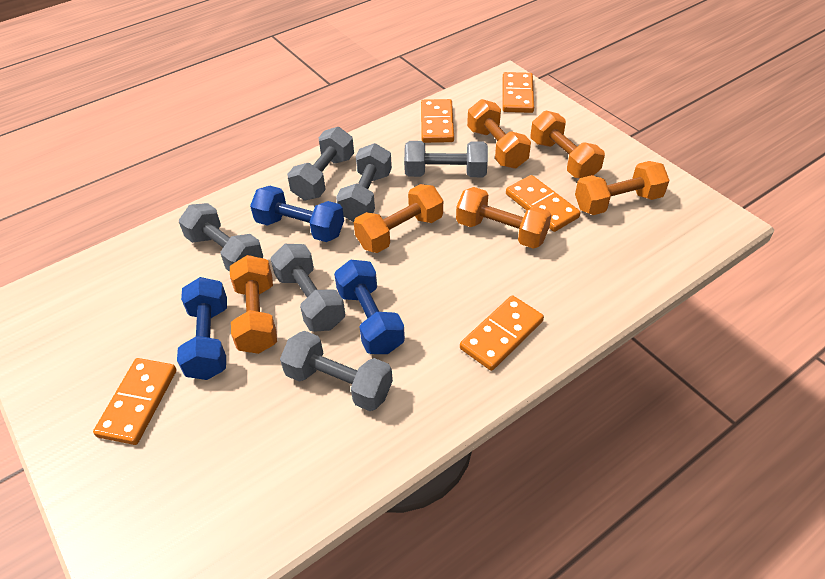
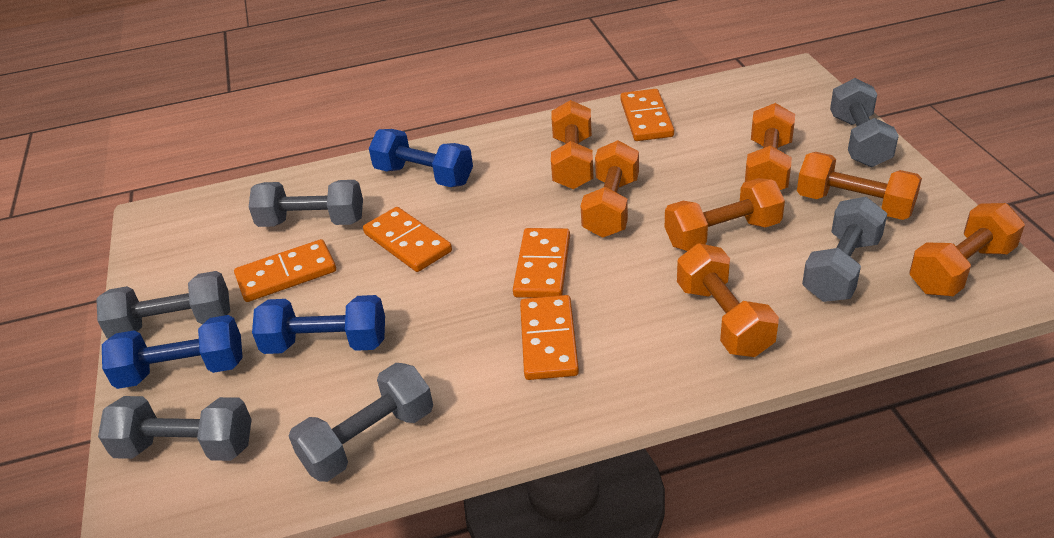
orange dumbbell: [230,255,277,354] [354,184,443,253] [456,187,551,249] [467,99,531,169] [531,111,605,178] [575,161,670,215] = 6 -> [551,100,594,189] [581,140,639,238] [665,178,785,251] [677,244,779,357] [745,103,795,190] [797,152,922,220] [909,203,1025,296] = 7

